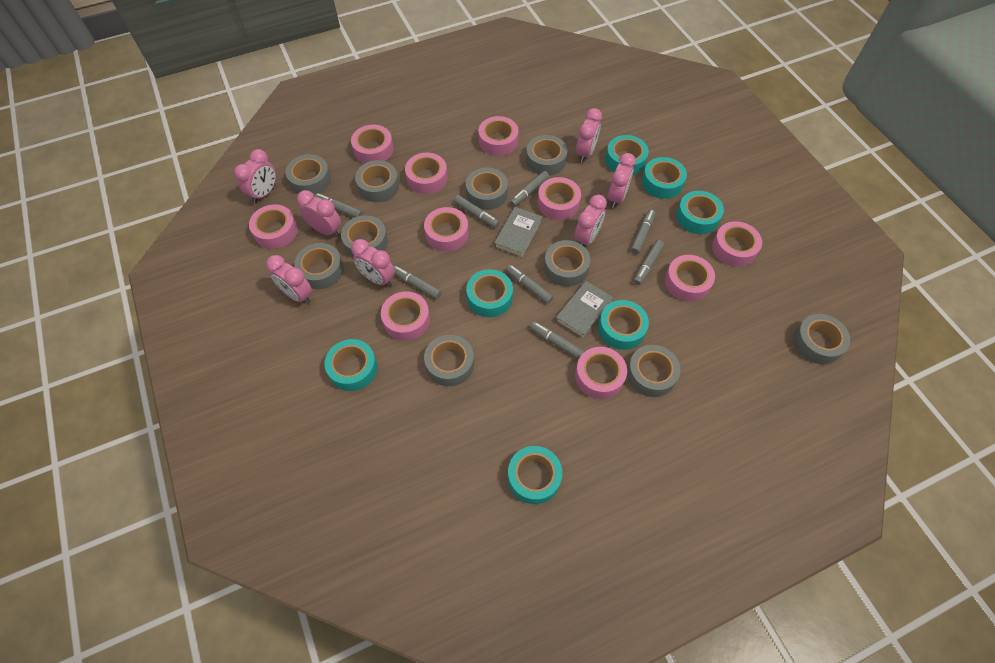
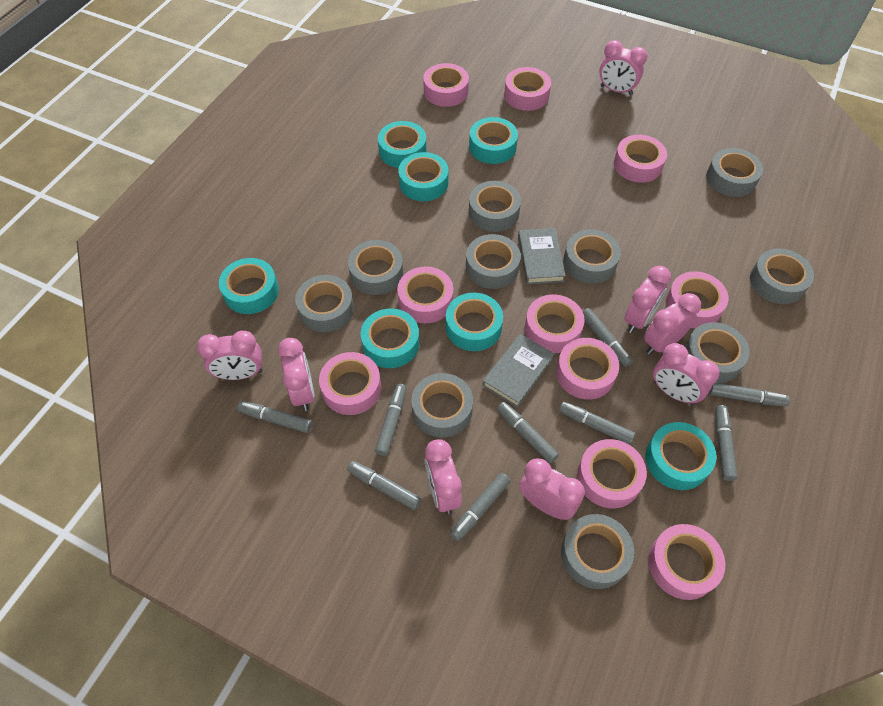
grey marker: [314,193,363,218] [393,266,441,299] [454,195,499,228] [506,265,553,304] [510,171,549,207] [530,322,585,359] [631,209,656,254] [633,240,664,285] = 8 -> [237,401,312,433] [347,461,421,510] [375,384,407,456] [450,473,510,541] [497,402,559,463] [559,402,635,445] [583,308,633,367] [709,383,790,407] [715,405,737,481] = 9
pink clock: [234,149,276,203] [266,255,312,304] [297,190,341,237] [351,239,395,287] [574,194,607,246] [576,108,602,163] [608,153,636,208] = 7 -> [197,331,263,380] [278,338,315,411] [425,439,462,514] [519,458,585,520] [599,40,647,95] [625,266,671,333] [644,293,701,355] [653,343,720,405] = 8

